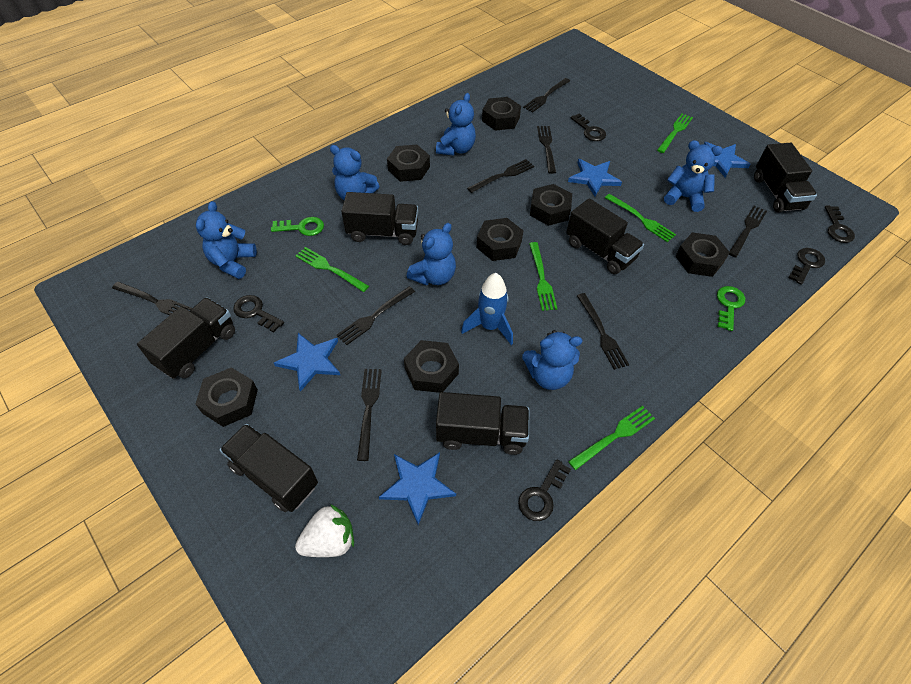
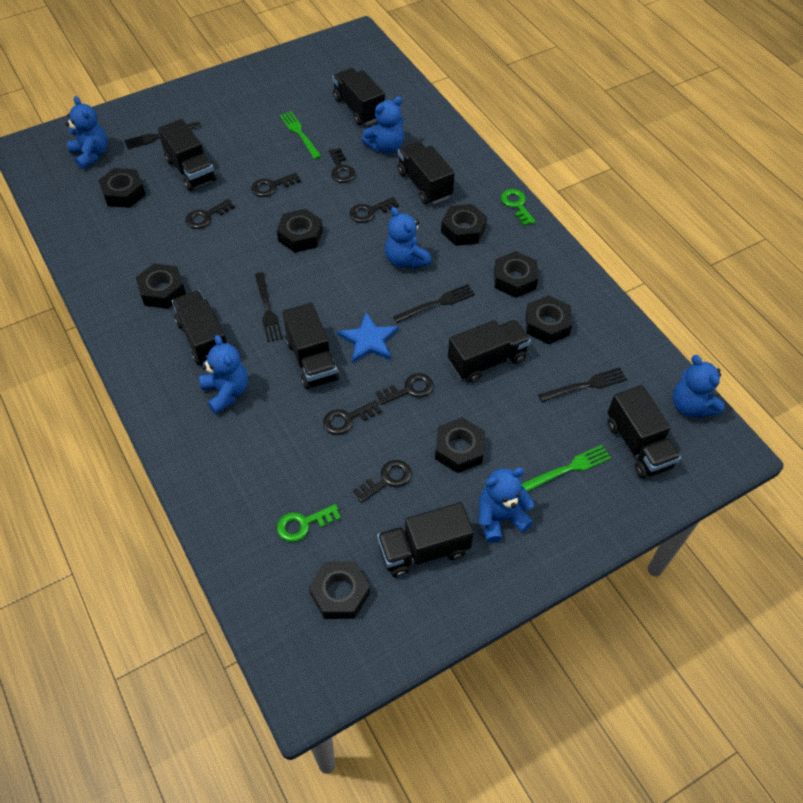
black fork: [112,282,192,315] [337,286,415,345] [357,369,382,461] [467,159,534,193] [523,78,570,113] [537,126,556,174] [577,293,629,370] [729,206,767,258] = 8 -> [124,121,201,149] [255,272,283,342] [393,284,475,323] [538,367,627,402] = 4
black key: [233,295,284,333] [518,460,571,521] [570,113,606,141] [789,248,825,285] [825,206,855,243] = 5 -> [185,199,235,229] [251,173,301,197] [323,400,382,435] [329,148,356,183] [349,197,399,223] [353,460,412,503] [376,373,434,405] = 7
black nut: [196,367,258,427] [387,145,430,182] [404,340,459,393] [476,218,523,261] [482,97,521,131] [530,184,572,226] [675,232,730,277] = 7 -> [98,168,146,208] [136,263,186,309] [277,209,323,253] [309,562,370,619] [435,417,485,473] [441,204,487,246] [494,251,538,298] [526,295,572,344] = 8
black truck: [137,298,235,379] [219,424,318,512] [341,192,418,245] [436,392,529,455] [566,198,644,274] [754,143,817,213] = 6 -> [158,119,217,191] [172,290,228,365] [283,303,339,389] [332,68,385,125] [377,502,474,577] [397,141,455,204] [448,320,531,383] [607,385,681,478] = 8
blue rocket: [461,273,513,345] = 1 -> none = 0
blue star: [274,333,340,392] [379,452,456,525] [568,159,622,196] [703,142,751,178] = 4 -> [337,312,399,363] = 1
green fork: [295,247,369,292] [529,242,557,311] [568,406,655,470] [605,194,676,242] [657,113,693,153] = 5 -> [280,111,321,159] [522,445,611,492] = 2
white strawberry: [295,504,354,557] = 1 -> none = 0

